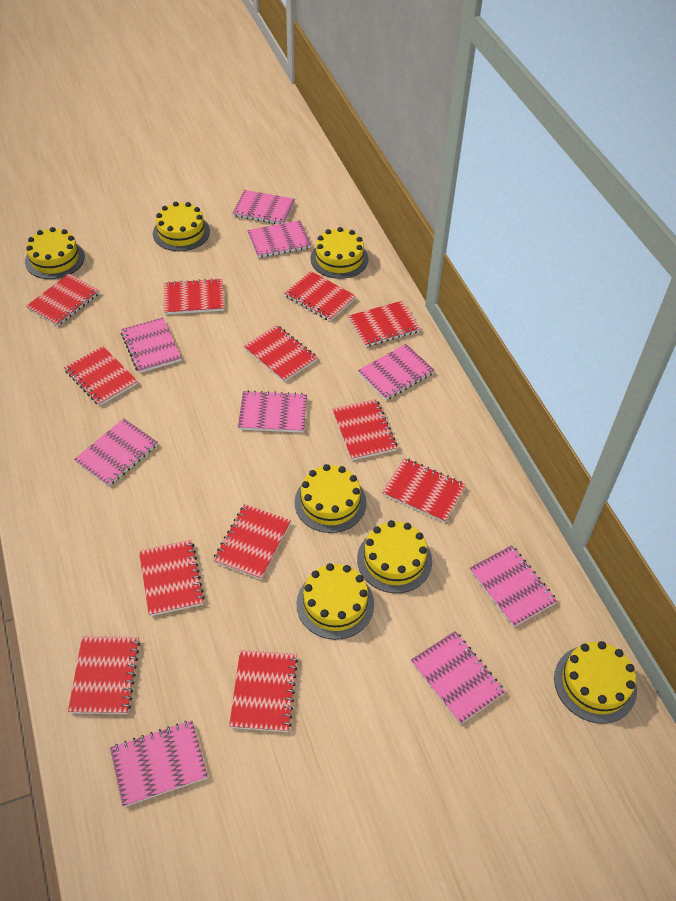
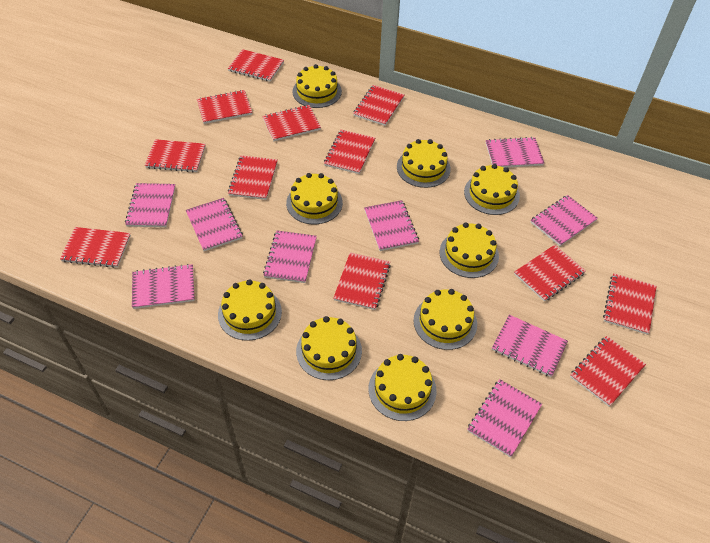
yellow cake: [25,227,85,279] [153,202,210,251] [295,464,367,533] [296,563,374,640] [311,227,368,279] [357,520,432,593] [554,641,637,724] = 7 -> [218,279,282,341] [286,173,343,224] [292,64,342,108] [296,316,362,380] [369,354,437,421] [397,139,451,188] [413,289,477,350] [440,222,499,278] [464,164,520,215] = 9

